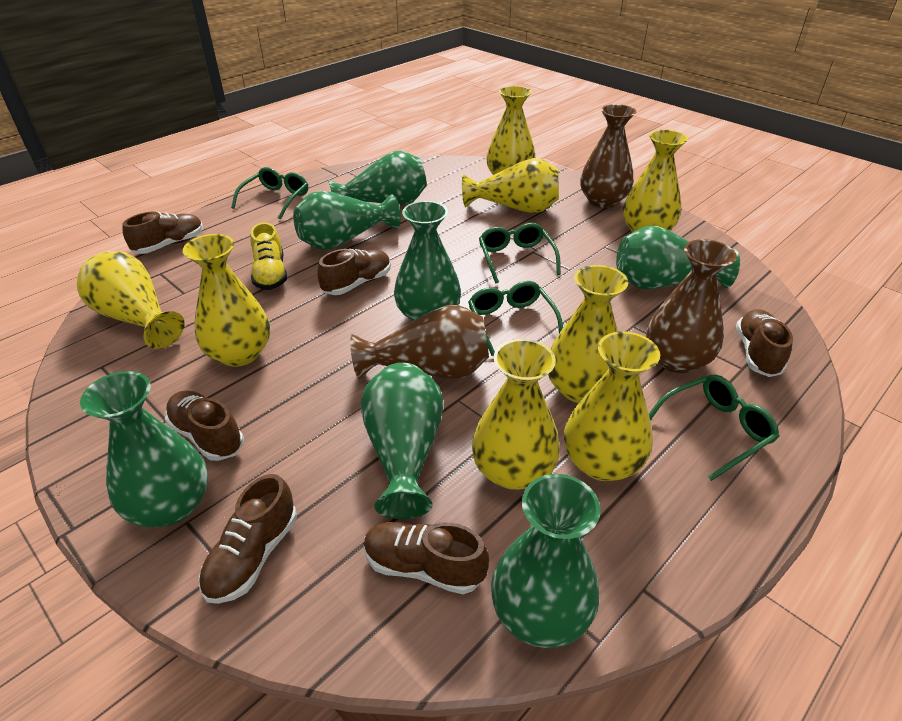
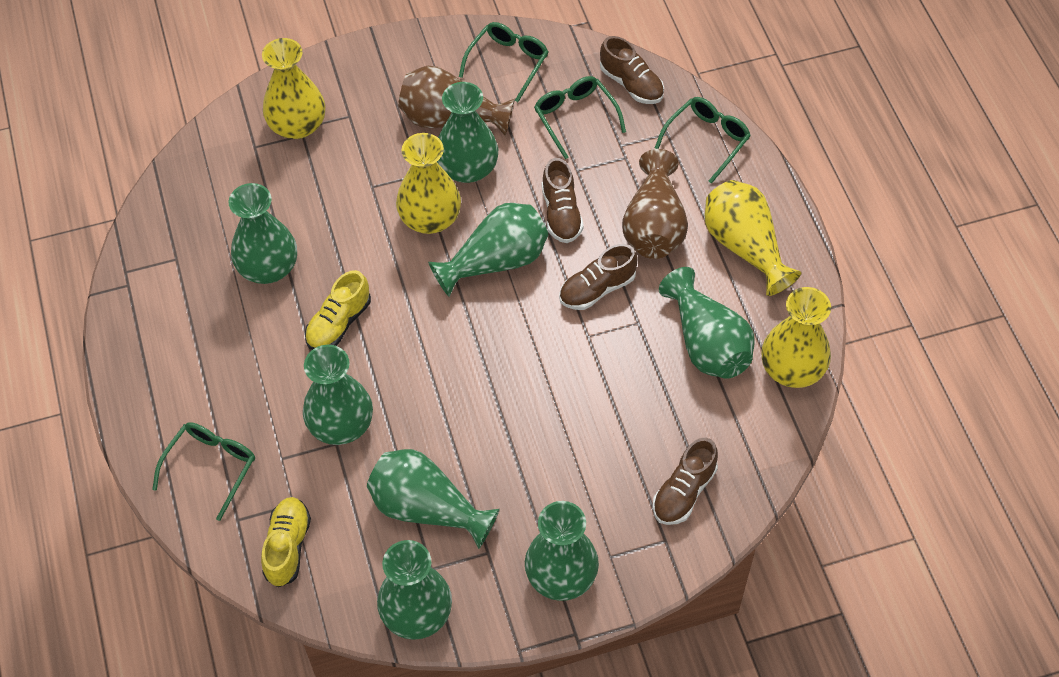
brown shoe: [123,212,203,254] [165,390,244,461] [199,474,297,604] [317,249,391,295] [364,522,489,594] [736,309,793,377] = 6 -> [542,158,584,243] [559,244,638,310] [600,36,664,104] [653,438,718,525] = 4
brown vase: [350,305,489,379] [580,104,637,208] [646,239,737,373] = 3 -> [398,66,515,136] [622,149,688,259] = 2
green vase: [80,371,208,528] [293,191,401,250] [328,151,427,205] [360,363,444,519] [394,201,461,321] [491,474,600,648] [616,226,740,289] = 7 -> [229,183,297,284] [303,345,373,445] [367,449,500,549] [377,540,452,640] [428,203,548,297] [437,82,498,183] [525,501,599,601] [659,267,754,379] = 8
yellow shoe: [250,222,287,290] = 1 -> [261,497,311,587] [305,270,371,350] = 2
yellow vase: [77,251,185,349] [183,234,270,367] [462,158,559,213] [472,339,560,490] [486,86,536,175] [548,265,628,403] [564,331,660,481] [623,130,688,233] = 8 -> [262,38,325,139] [396,133,461,234] [705,180,801,296] [762,287,831,388] = 4

